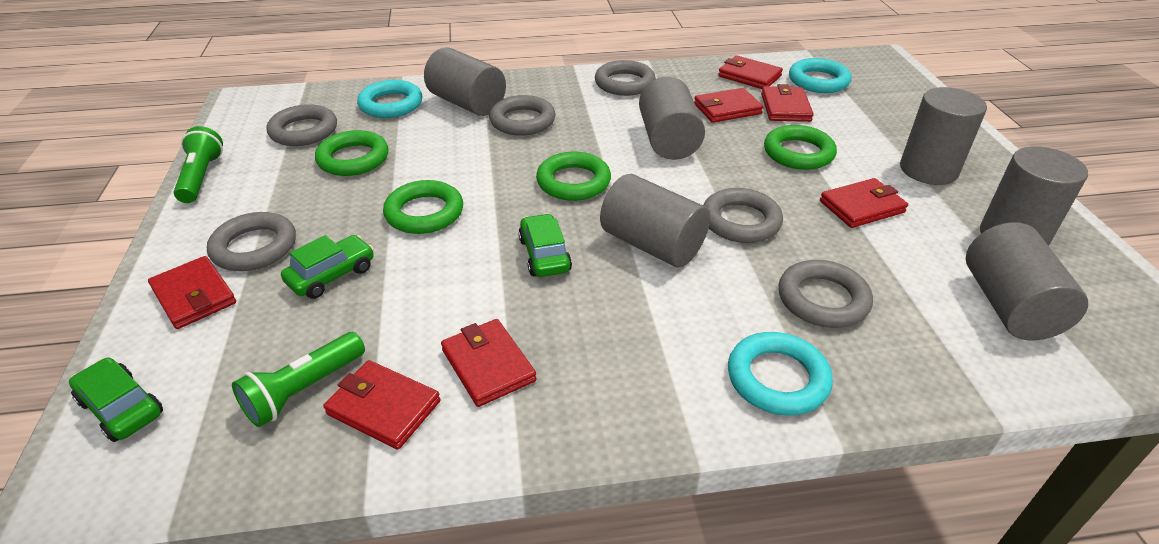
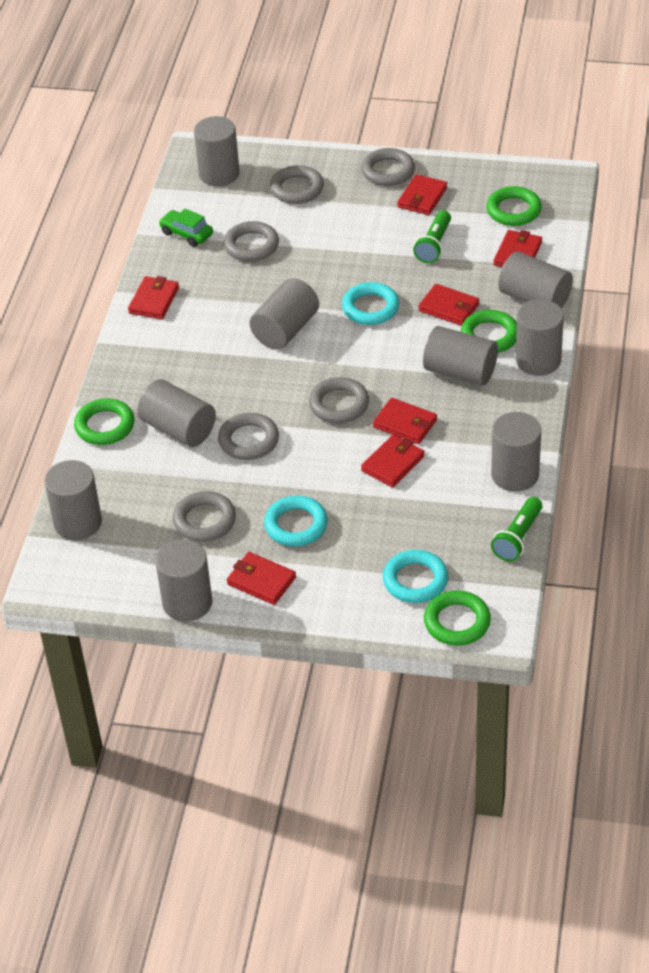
green car: [69,358,163,442] [281,235,374,299] [518,214,572,277] = 3 -> [159,209,213,247] = 1
grey cylinder: [424,47,506,116] [600,174,710,268] [639,77,705,160] [900,87,987,185] [966,222,1088,341] [980,146,1088,246] = 6 -> [45,460,102,540] [138,379,216,447] [155,539,213,622] [194,116,240,186] [249,278,319,349] [423,326,498,386] [491,412,541,492] [498,251,573,309] [516,299,564,376] = 9

